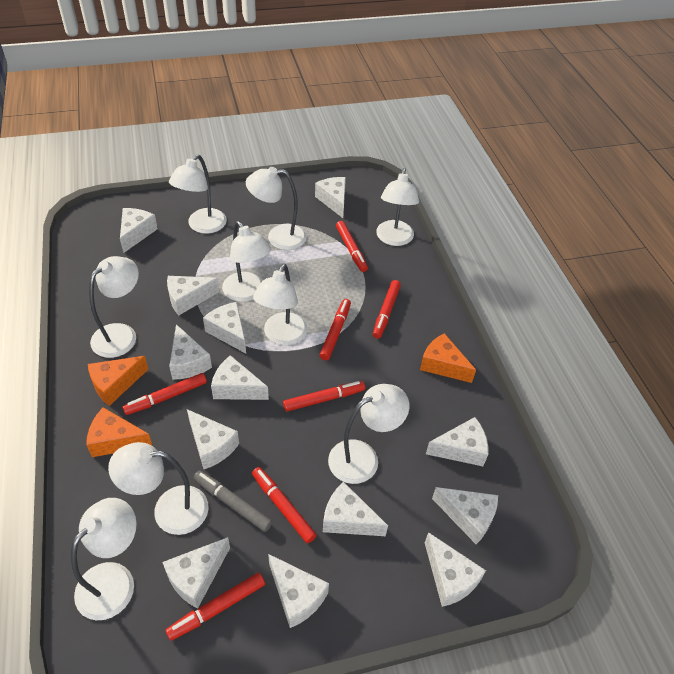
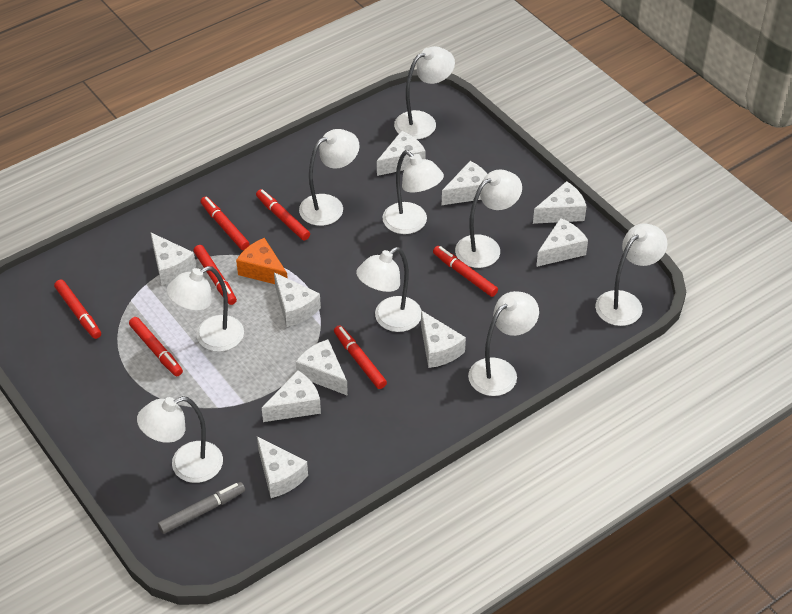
orange cheese: [86,407,152,457] [88,356,148,406] [420,333,476,383] = 3 -> [236,238,288,284] = 1
white cheese: [120,208,158,253] [163,537,230,609] [167,276,220,315] [169,324,212,380] [187,409,239,469] [203,302,246,354] [211,355,269,400] [268,554,329,628] [315,177,346,218] [323,482,388,536] [425,532,486,607] [426,417,488,466] [432,487,498,544] = 13 -> [151,233,196,285] [257,436,308,498] [262,370,321,422] [274,272,321,327] [296,339,348,396] [377,131,426,176] [421,310,466,368] [442,161,487,205] [533,181,587,224] [536,218,588,267] = 10

